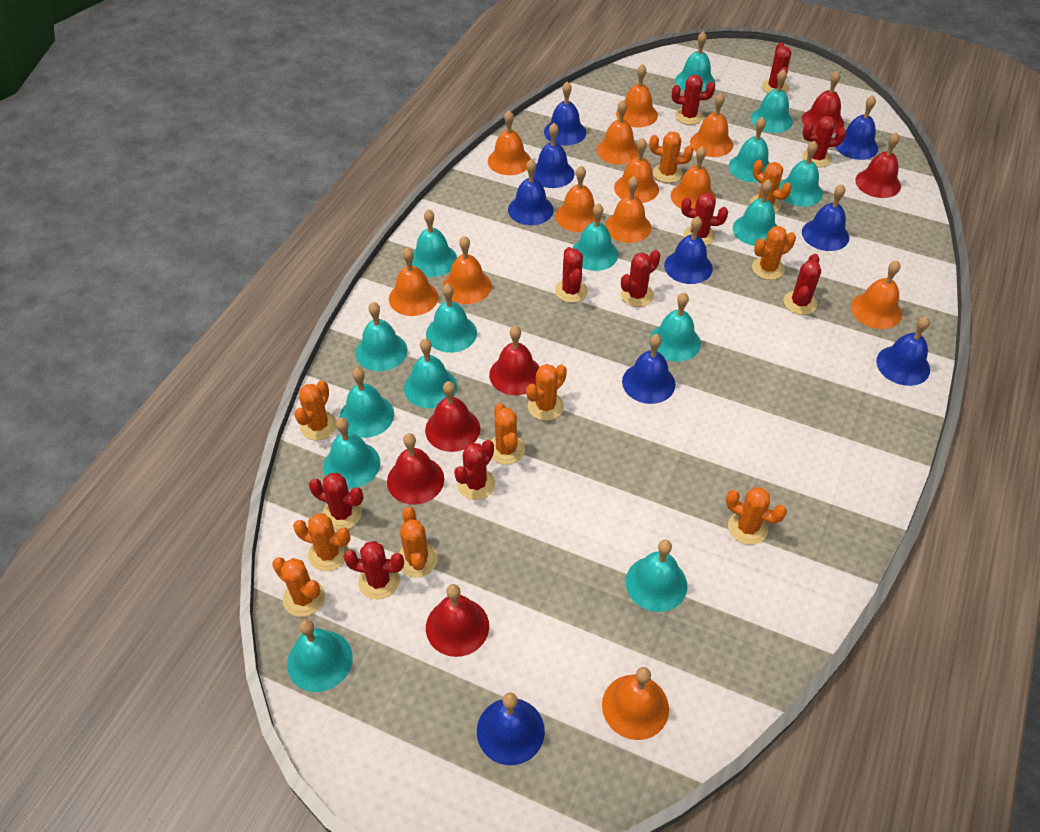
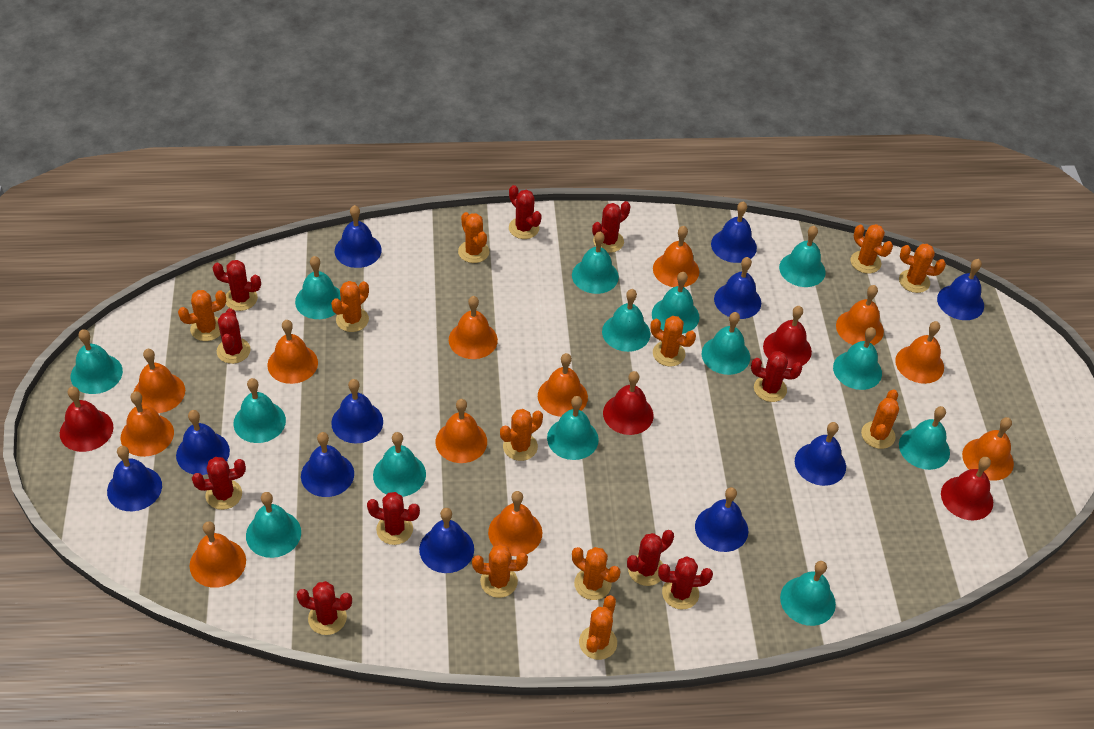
blue bell: [477,692,545,765] [508,159,554,225] [533,123,574,188] [544,81,586,146] [622,334,675,404] [664,216,713,284] [802,184,849,251] [835,95,878,160] [876,316,930,386] = 9 -> [107,446,162,511] [176,410,230,475] [301,432,354,497] [331,379,383,443] [335,205,382,268] [419,508,474,573] [695,487,748,552] [711,201,757,263] [714,257,761,319] [795,422,846,486] [937,259,984,320] = 11
orange cactus: [272,557,325,617] [293,513,351,571] [294,380,337,440] [399,507,438,578] [491,403,525,465] [526,364,567,421] [649,131,693,183] [726,487,787,545] [750,160,791,213] [752,226,796,280] = 10 -> [178,290,226,341] [331,281,369,332] [458,212,489,263] [472,544,528,598] [500,409,543,461] [572,547,620,600] [579,595,617,660] [650,316,696,367] [851,224,893,274] [861,389,899,449] [899,244,946,293] = 11
red bell: [387,433,444,505] [425,381,480,452] [426,584,489,657] [489,326,539,395] [802,71,844,134] [855,132,901,198] = 6 -> [60,386,114,452] [603,371,654,435] [763,306,812,368] [941,457,993,520] = 4
turquoise bell: [287,619,353,692] [323,417,380,488] [339,367,394,438] [355,302,407,371] [404,339,457,408] [412,209,457,277] [426,283,477,353] [573,203,618,271] [626,540,687,612] [649,292,701,362] [675,31,715,91] [729,117,770,182] [733,179,777,246] [751,69,793,133] [778,141,823,207] = 15 -> [71,329,123,394] [233,378,286,443] [246,492,301,558] [295,256,341,319] [373,432,426,497] [547,396,599,460] [572,232,619,294] [602,289,650,352] [652,272,699,334] [702,312,750,375] [779,226,826,287] [780,561,836,626] [833,327,882,390] [899,406,950,470] = 14

